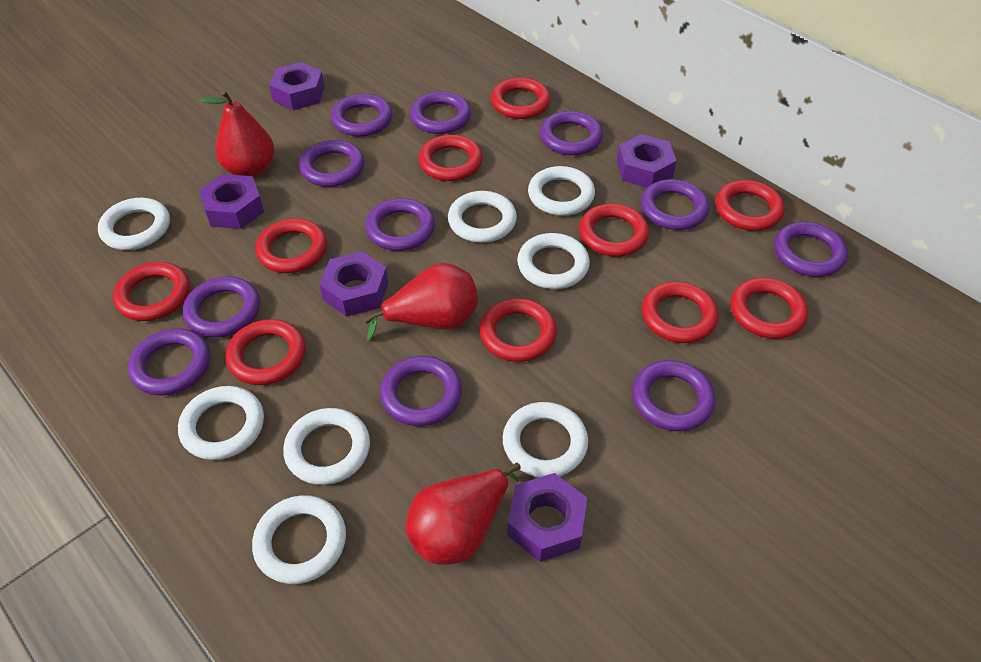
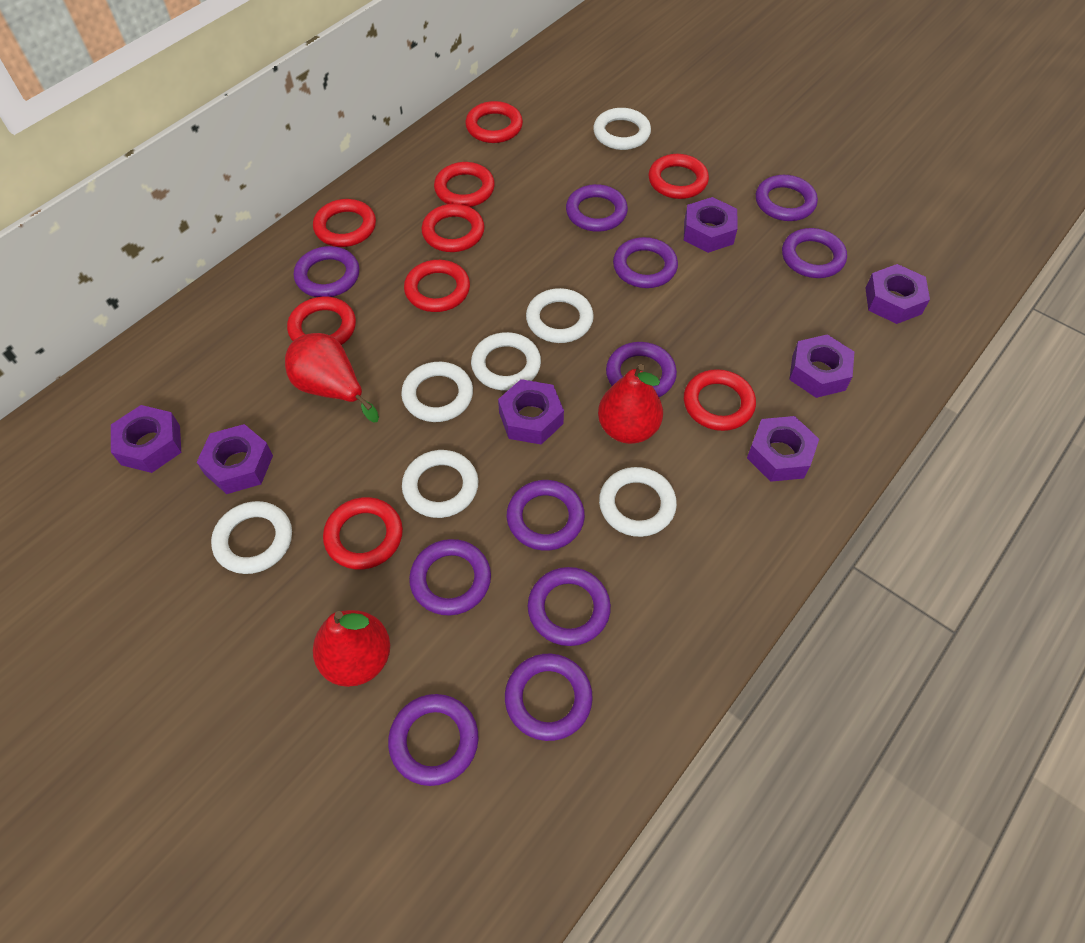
purple nut: [199,174,264,229] [269,62,325,110] [319,251,388,317] [508,473,587,562] [617,134,677,188] = 5 -> [111,405,181,473] [197,424,273,494] [498,379,564,445] [684,197,737,253] [747,416,819,482] [789,334,855,398] [865,264,930,324] = 7
red ring: [113,262,190,321] [226,319,306,385] [255,219,327,273] [418,135,483,181] [479,298,557,362] [491,77,551,119] [579,204,649,257] [642,281,719,343] [715,180,785,231] [731,277,808,339] = 10 -> [287,296,356,345] [313,199,376,247] [323,497,403,570] [404,260,470,312] [421,204,485,252] [434,162,495,207] [465,101,523,143] [649,154,709,199] [684,369,756,431] = 9
white ring: [98,198,170,250] [178,386,264,460] [252,495,346,584] [283,408,370,485] [448,191,517,243] [503,402,588,477] [517,233,590,289] [528,166,595,216] = 8 -> [211,501,292,574] [401,362,473,422] [402,450,478,518] [471,332,541,391] [526,288,594,343] [593,108,651,150] [599,467,677,537] = 7

